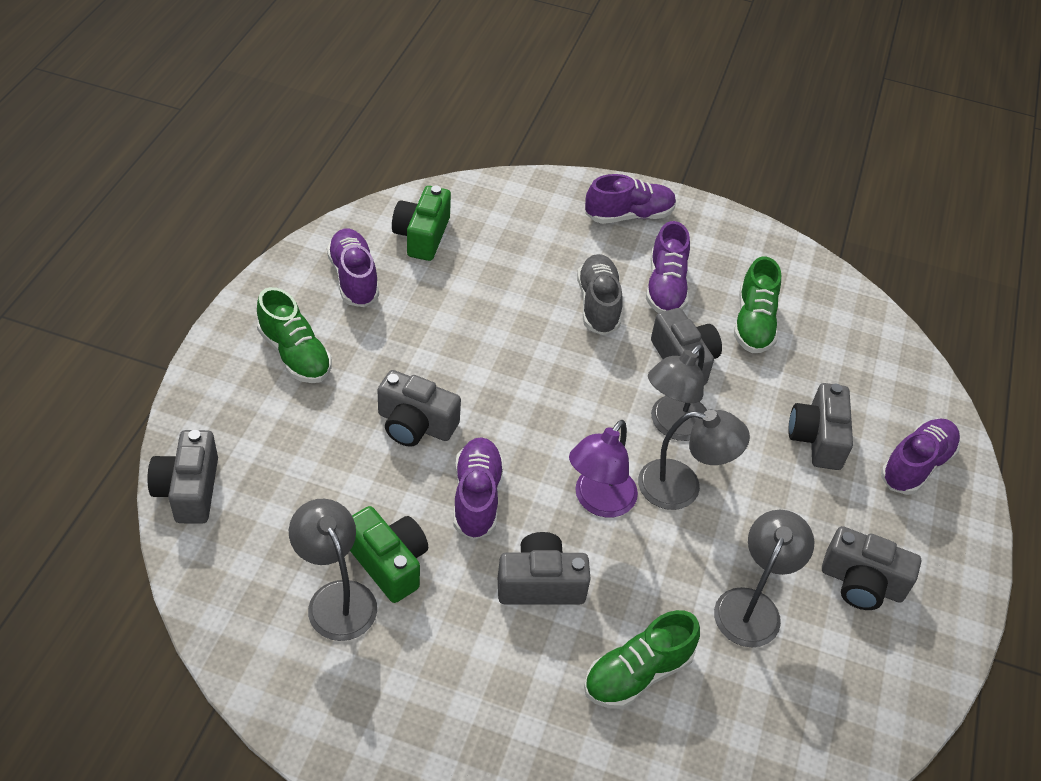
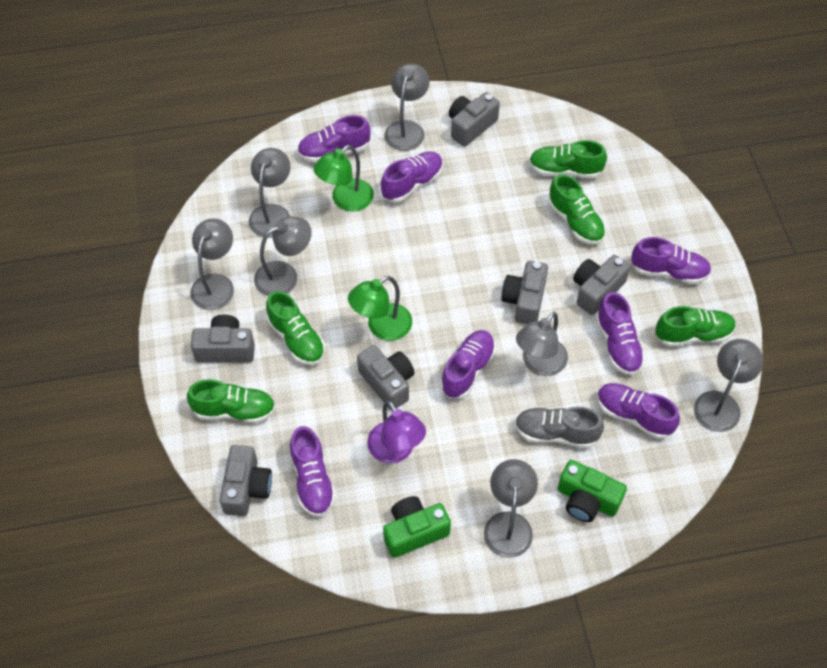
green lamp: none = 0 -> [313,145,374,212] [348,276,412,341] = 2
green shoe: [257,287,332,383] [584,610,700,709] [734,257,781,353] = 3 -> [187,379,276,423] [266,291,325,365] [529,140,607,178] [548,174,606,245] [655,306,736,347] = 5
grey lamp: [289,499,377,641] [638,410,750,510] [648,344,707,441] [714,510,814,647] = 4 -> [190,218,234,310] [249,148,291,238] [254,216,312,296] [385,64,430,151] [484,459,538,558] [516,312,568,376] [694,339,763,432] = 7
purple shoe: [327,228,379,307] [453,437,504,540] [585,174,676,224] [646,221,690,313] [881,419,960,495] = 5 -> [290,426,336,517] [297,115,371,163] [381,151,443,202] [440,330,495,399] [596,292,645,375] [597,383,680,439] [631,237,711,284] = 7

